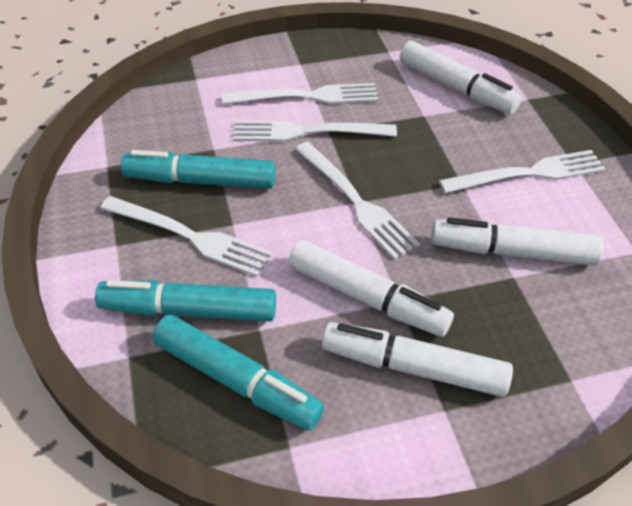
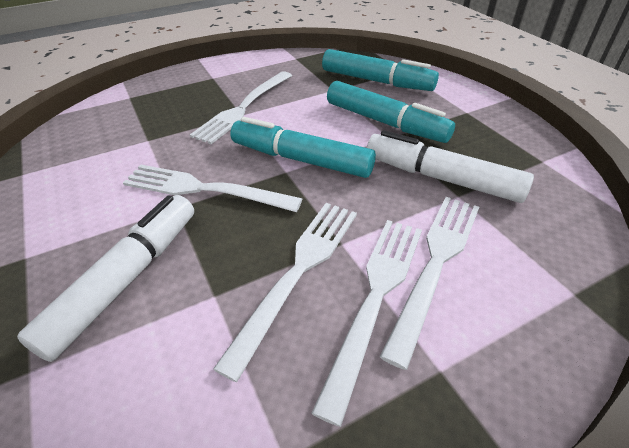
white marker: [288,240,454,337] [322,322,513,397] [400,41,522,114] [431,217,603,266] = 4 -> [17,195,194,362] [367,130,534,203] = 2

